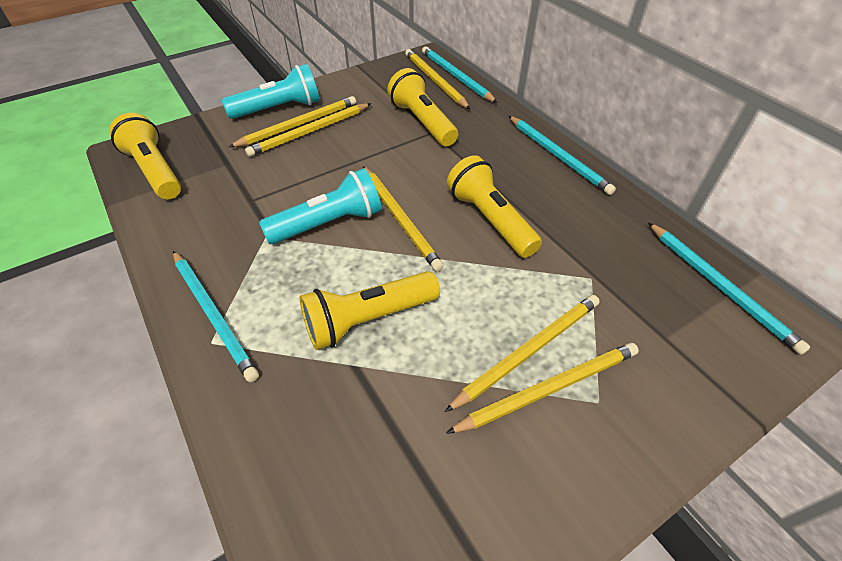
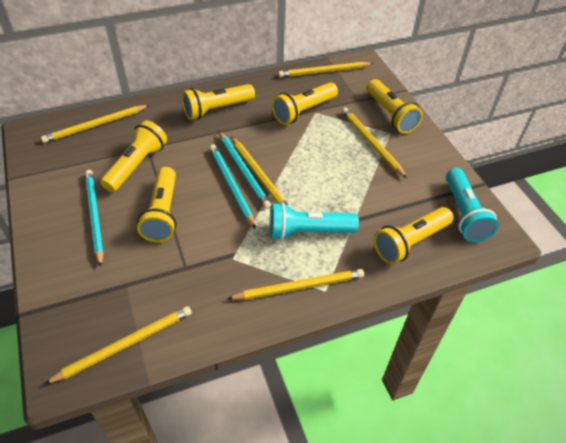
turquoise pencil: [173,251,259,382] [422,46,497,103] [509,116,616,195] [648,222,810,355] = 4 -> [85,170,103,267] [209,144,256,229] [219,131,271,209] = 3
yellow flashlight: [109,113,181,199] [300,271,440,350] [387,68,458,146] [447,155,542,258] = 4 -> [100,120,167,192] [137,167,176,242] [181,84,255,120] [272,82,338,125] [367,79,423,133] [374,207,454,264] = 6

